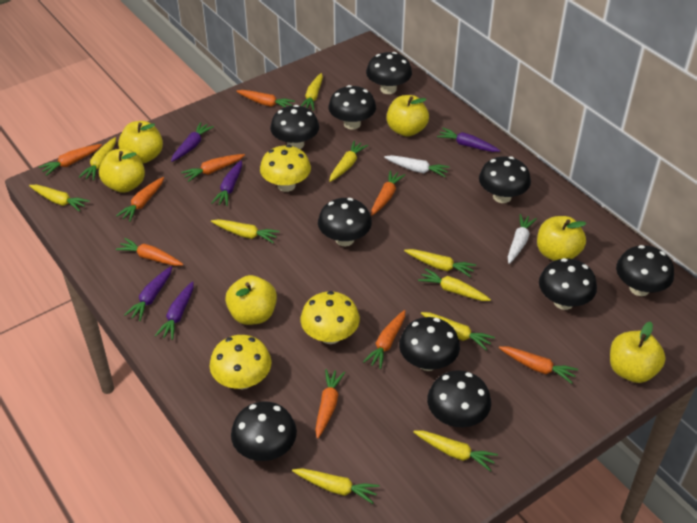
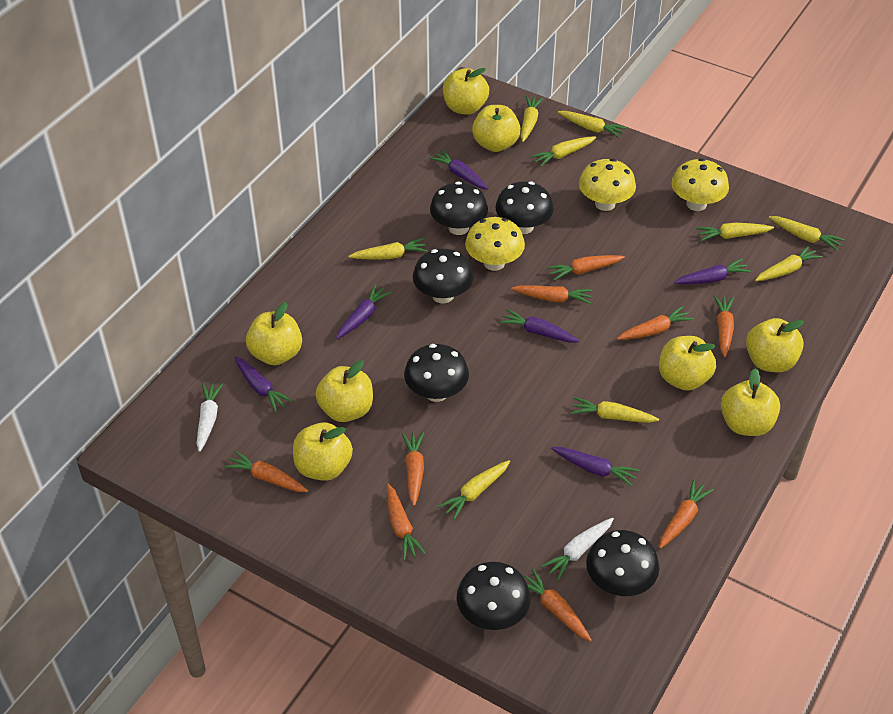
black mushroom: [231,401,297,461] [270,105,319,149] [318,198,372,246] [328,85,376,130] [366,52,412,94] [399,317,460,371] [427,370,491,427] [479,156,531,203] [539,258,597,310] [616,245,674,296] = 10 -> [404,344,469,402] [413,249,474,304] [430,181,488,235] [457,562,531,630] [495,181,554,234] [586,530,659,596] = 6
purple carrot: [124,266,172,321] [155,281,194,340] [171,122,214,162] [211,160,242,206] [437,128,500,152] = 5 -> [234,356,293,412] [336,284,392,339] [430,150,488,190] [499,309,580,343] [551,447,639,486] [674,258,751,284] = 6
yellow apple: [99,149,145,193] [118,121,163,163] [225,275,277,325] [387,95,429,137] [537,216,586,261] [610,322,666,383] = 6 -> [246,302,302,365] [293,423,353,481] [315,360,373,422] [443,68,489,115] [472,105,521,152] [659,336,716,391] [721,368,780,436] [746,318,804,372] = 8
yellow carrot: [29,185,90,212] [79,137,116,181] [211,219,280,243] [292,468,380,504] [301,73,323,111] [329,141,368,182] [404,249,476,277] [413,431,498,471] [418,268,491,301] [421,312,495,351] = 10 -> [349,238,428,260] [438,460,510,520] [521,96,543,142] [531,136,596,167] [558,111,627,138] [571,397,659,423] [696,223,774,241] [755,245,823,281] [769,216,845,251] = 9

